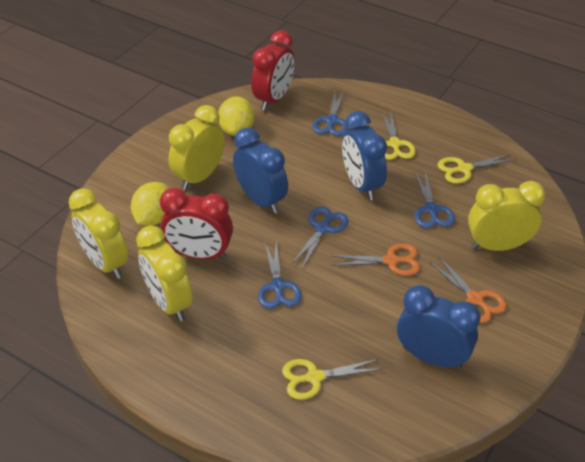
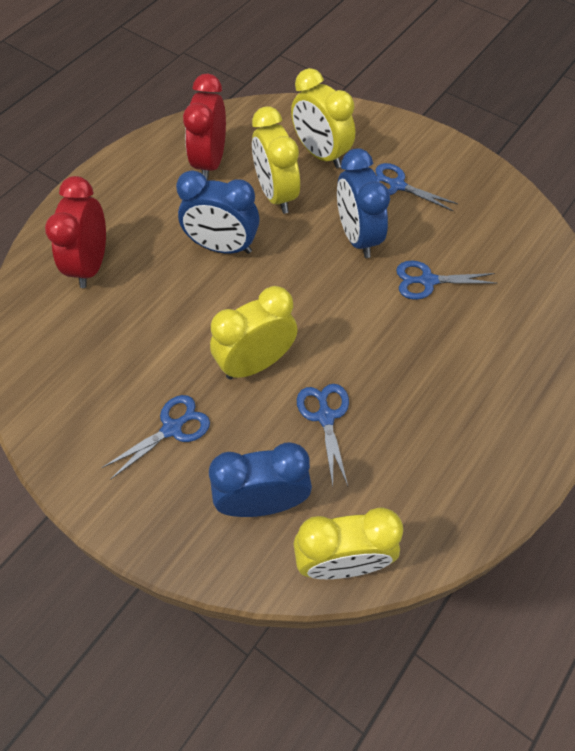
orange scissors: [331,243,420,276] [429,256,507,323] = 2 -> none = 0
yellow lemon: [131,182,169,226] [218,96,254,136] = 2 -> none = 0
yellow scissors: [282,359,382,400] [382,110,416,160] [438,154,516,184] = 3 -> none = 0

